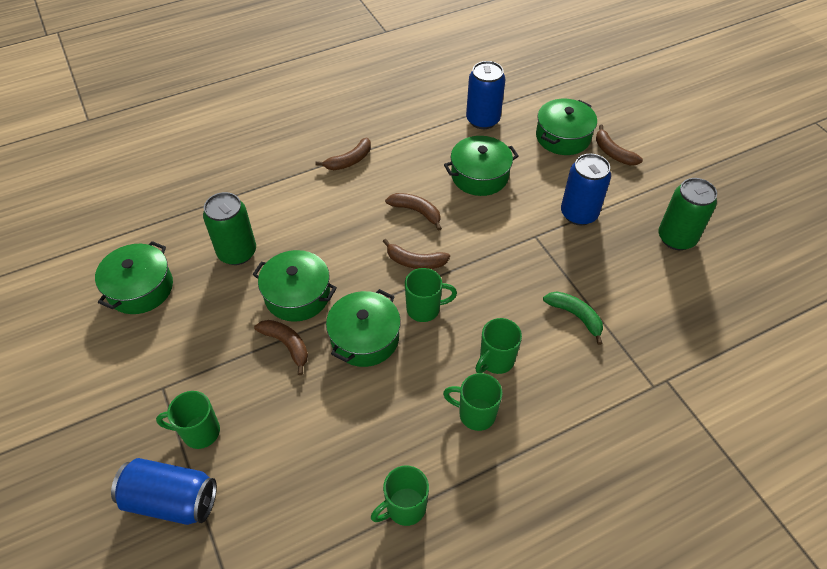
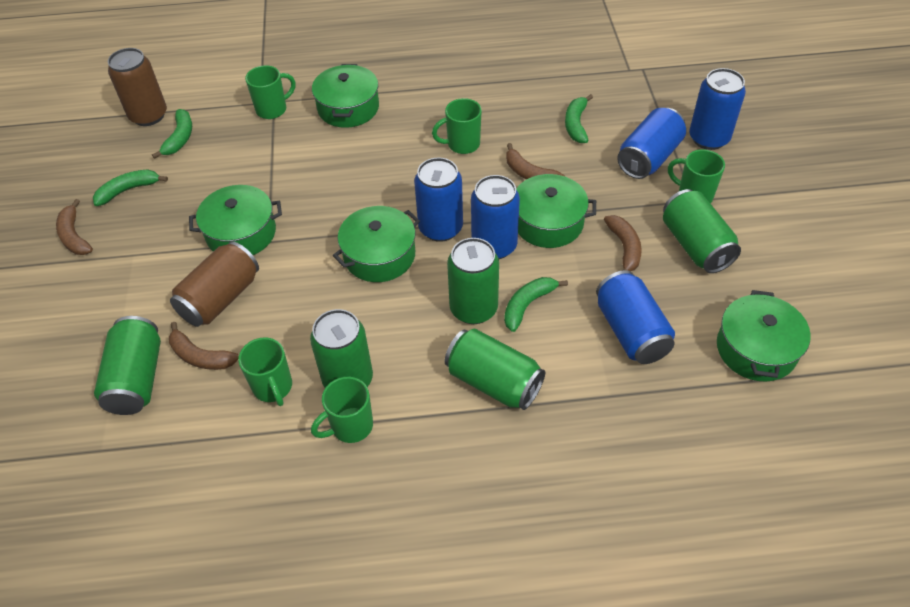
blue can: [111,458,217,525] [466,61,505,129] [561,154,611,225] = 3 -> [414,158,463,242] [471,175,520,259] [596,270,675,364] [617,108,686,179] [689,68,746,150] = 5
brown banana: [254,320,308,375] [315,137,371,170] [382,239,450,269] [385,193,442,231] [596,125,643,165] = 5 -> [56,199,93,255] [169,322,239,370] [506,143,565,180] [604,215,642,271] = 4
brown can: none = 0 -> [108,48,167,126] [170,241,259,327] = 2
green banana: [543,292,603,345] = 1 -> [93,170,168,206] [152,109,192,159] [504,277,568,332] [565,94,593,143] = 4
green can: [203,192,256,265] [659,178,717,250] = 2 -> [94,316,161,415] [310,309,373,388] [445,329,545,410] [447,238,499,324] [663,189,741,273] = 5

